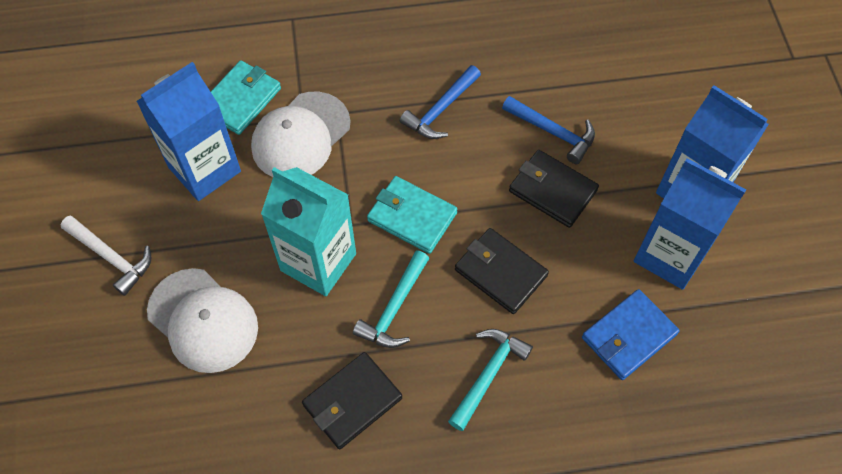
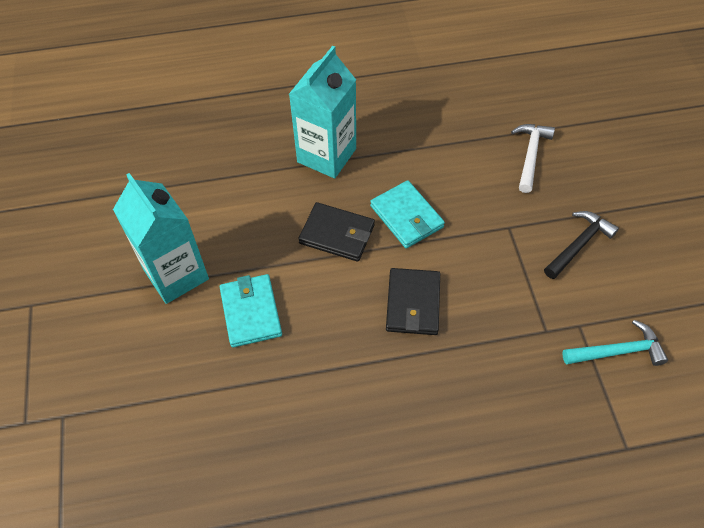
black hammer: none = 0 -> [544,211,619,279] = 1
black wallet: [302,352,402,449] [455,228,549,314] [509,150,599,228] = 3 -> [298,202,375,262] [386,268,440,335] = 2
blue carton: [136,62,241,201] [634,158,746,290] [656,85,769,199] = 3 -> none = 0
blue hammer: [400,65,481,139] [502,96,595,164] = 2 -> none = 0
blue wallet: [582,289,680,380] = 1 -> none = 0
turquoise carton: [261,167,356,296] = 1 -> [113,173,209,304] [289,46,356,179] = 2
turquoise hammer: [353,250,429,348] [448,329,533,431] = 2 -> [562,320,668,366] = 1
white cap: [147,268,258,373] [251,92,350,177] = 2 -> none = 0

